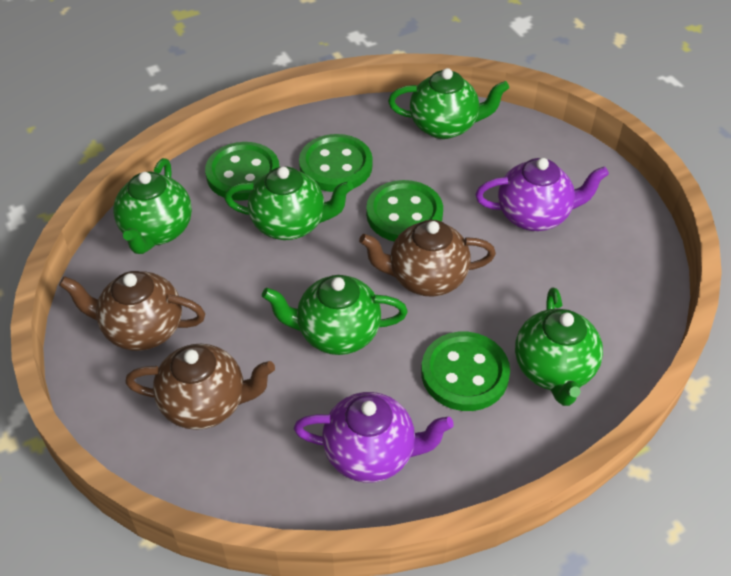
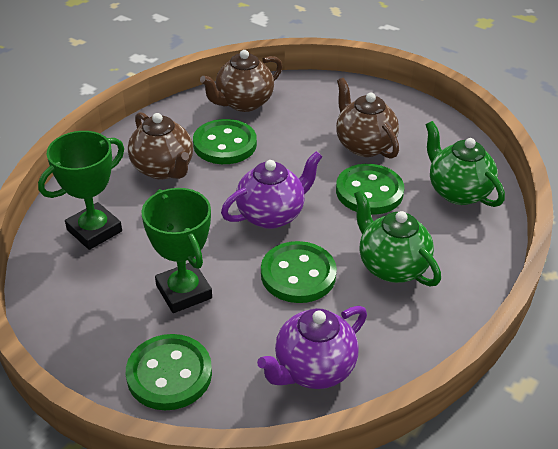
green teapot: [113,158,192,254] [224,167,353,240] [262,275,408,355] [388,68,509,139] [515,288,603,406] = 5 -> [354,190,441,287] [426,121,505,207] = 2
green trophy: none = 0 -> [38,131,124,250] [142,188,212,313] = 2

